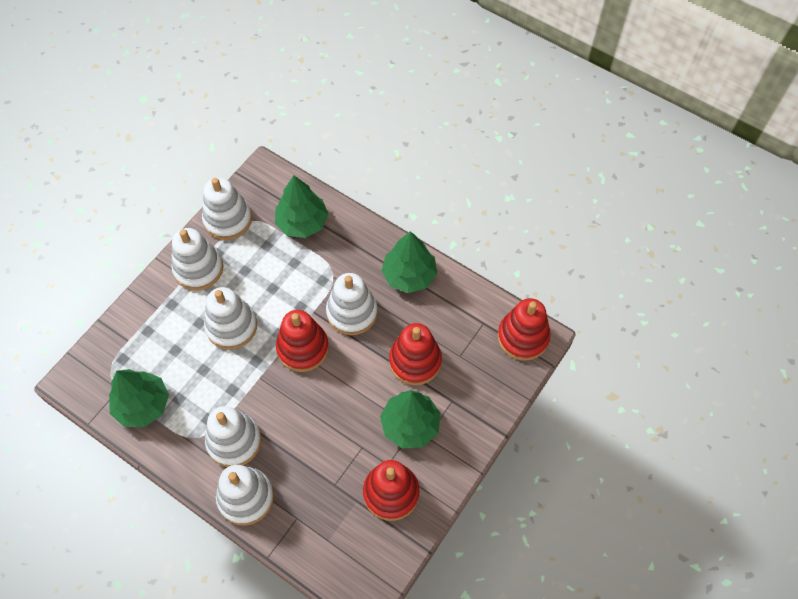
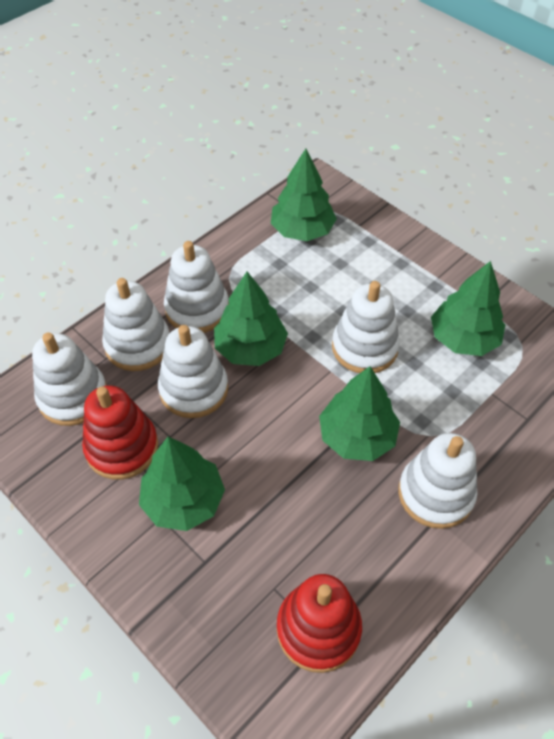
green tree: [109,369,169,427] [275,175,328,238] [380,390,441,448] [381,231,437,293] = 4 -> [139,436,225,531] [214,272,288,366] [271,149,337,241] [319,366,400,461] [431,261,505,356] = 5
red stacking toy: [276,310,329,372] [363,460,419,521] [389,323,442,385] [497,298,551,361] = 4 -> [82,385,158,480] [277,574,362,673] = 2

